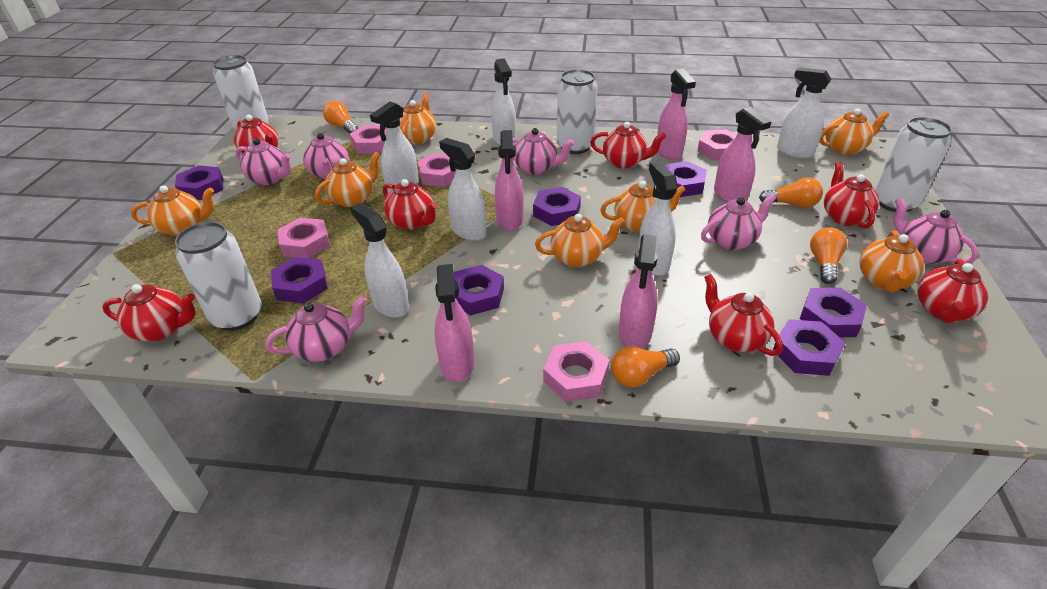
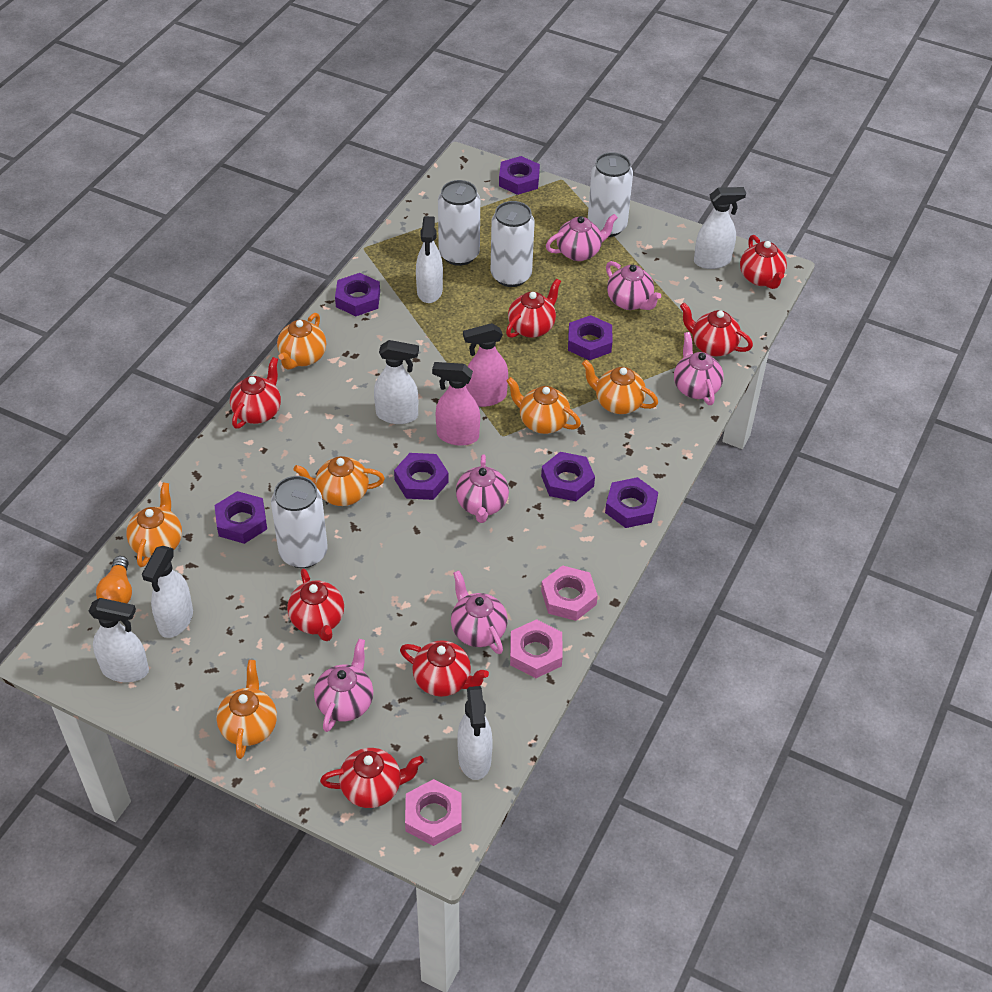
orange light bulb: [323,101,358,134] [611,346,680,388] [759,177,823,208] [810,227,847,284] = 4 -> [96,556,132,603] = 1
orange teapot: [131,185,214,236] [315,152,380,207] [399,93,436,145] [535,214,625,268] [600,181,685,233] [819,109,889,155] [859,230,924,293] = 7 -> [126,482,182,567] [216,660,277,759] [277,313,326,370] [294,456,385,506] [506,377,581,434] [582,360,658,414] = 6
pink nut: [278,218,330,258] [350,125,386,154] [417,153,456,187] [543,341,610,402] [697,130,737,160] = 5 -> [405,779,462,846] [510,619,563,678] [541,565,598,621] = 3
pink spray bottle: [434,264,474,382] [495,130,523,231] [619,235,658,349] [657,68,696,160] [714,107,772,203] = 5 -> [432,362,480,446] [463,323,508,407] = 2

